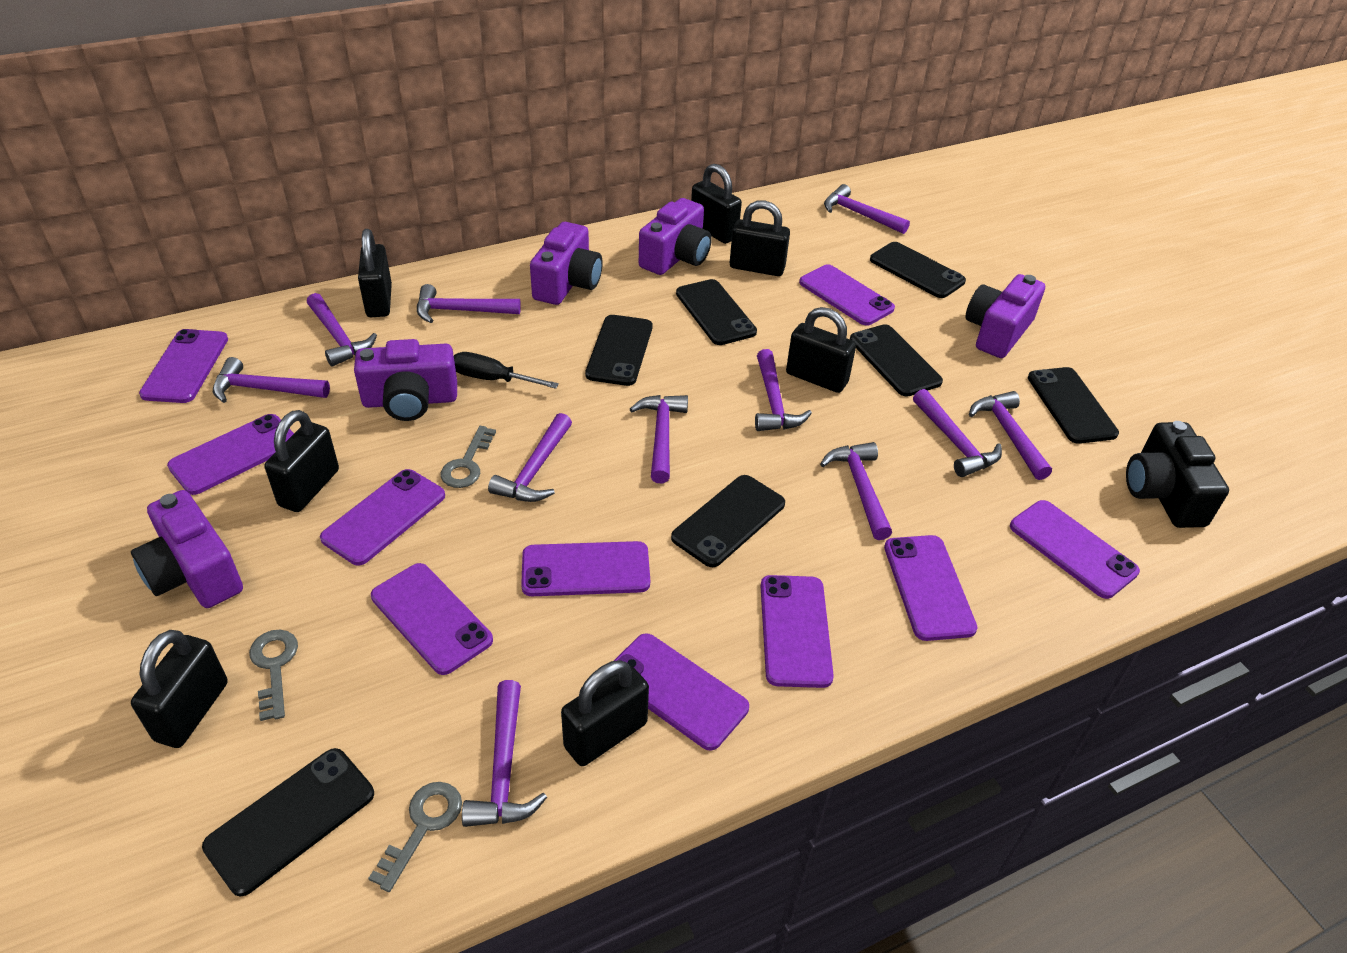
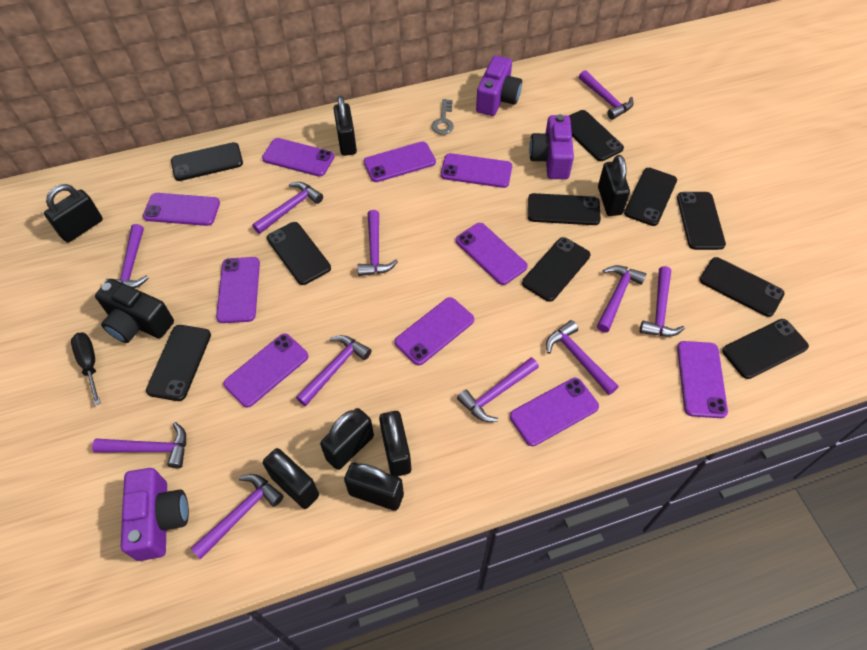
black phone: [202,748,374,897] [585,315,653,386] [671,475,785,567] [676,279,757,345] [850,324,943,397] [870,242,966,298] [1028,367,1119,444] = 7 -> [146,325,211,401] [171,142,243,181] [267,222,331,285] [522,237,590,302] [528,193,601,225] [569,110,624,161] [624,168,677,226] [677,192,726,250] [700,257,785,317] [722,319,809,379] = 10
grey key: [249,630,298,721] [368,782,462,892] [440,426,496,488] = 3 -> [432,99,454,135] = 1
purple camera: [131,490,243,608] [354,339,457,421] [530,222,603,305] [639,198,712,275] [965,274,1045,358] = 5 -> [121,468,189,561] [476,55,522,116] [529,114,574,179] = 3

